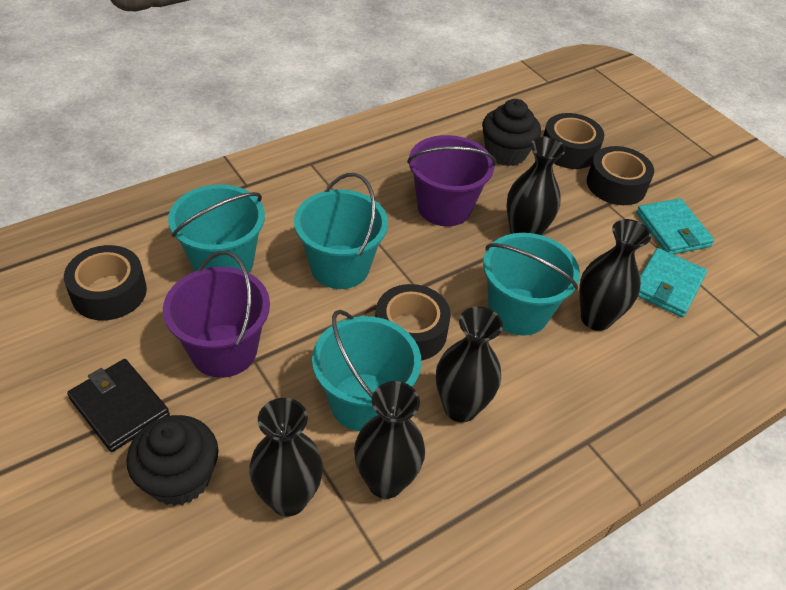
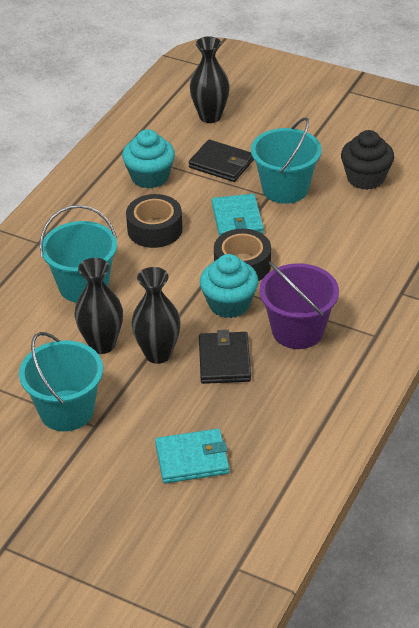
black cupcake: [127,415,219,506] [482,99,541,166] = 2 -> [341,130,394,190] = 1
black tape: [64,245,147,320] [375,284,451,361] [543,113,604,169] [587,146,654,205] = 4 -> [126,194,182,248] [214,229,271,281] = 2
black vase: [249,398,323,517] [354,381,425,499] [436,306,503,422] [506,137,566,235] [579,219,651,331] = 5 -> [74,258,123,354] [131,267,181,364] [189,36,230,123] = 3
black wallet: [67,359,170,452] = 1 -> [189,139,254,182] [199,330,251,384] = 2
purple bucket: [163,251,270,378] [407,135,496,227] = 2 -> [259,261,339,349] = 1
turquoise bucket: [168,184,265,273] [294,173,388,289] [312,310,421,431] [483,233,580,336] = 4 -> [19,332,103,431] [40,205,117,303] [251,117,322,204] = 3
turquoise cupcake: none = 0 -> [122,129,175,189] [200,254,258,318] = 2

